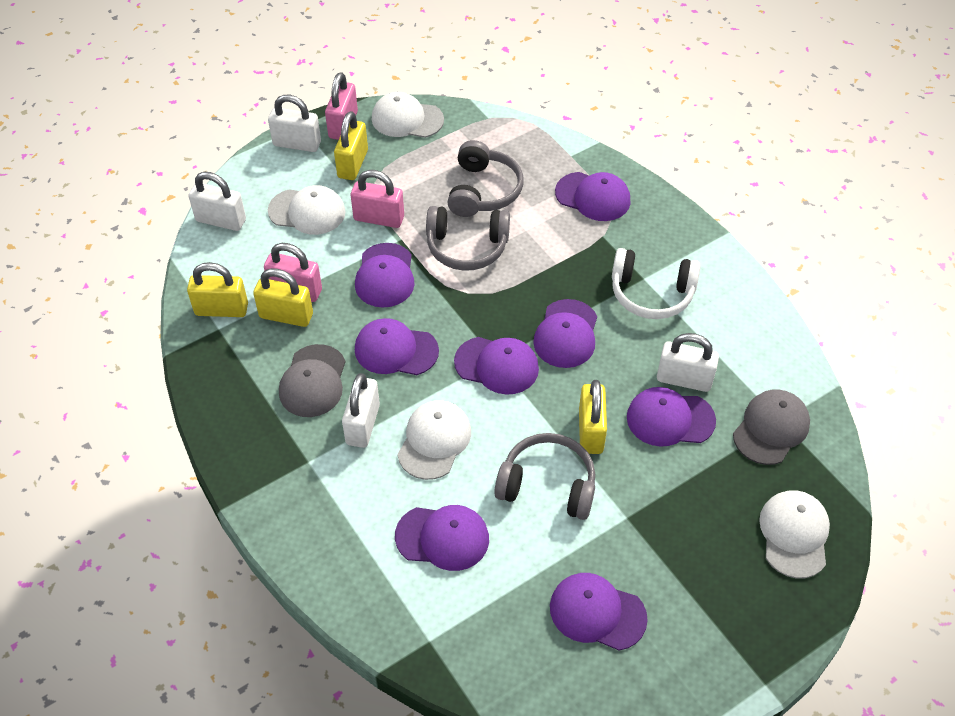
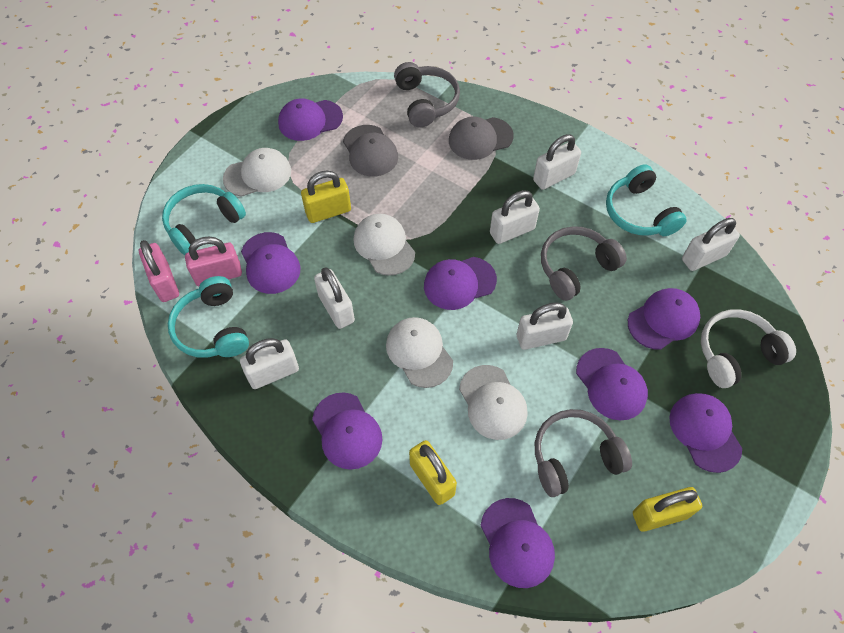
pink padlock: [264,243,322,302] [325,72,358,140] [351,170,404,228] = 3 -> [139,240,179,302] [185,236,242,287] = 2
turquoise headphones: none = 0 -> [162,184,246,255] [168,276,249,358] [606,164,687,236] = 3
white padlock: [189,172,246,231] [268,95,321,152] [342,373,380,448] [657,333,719,392] = 4 -> [240,338,299,389] [314,267,355,329] [490,190,540,244] [517,302,573,350] [533,134,581,190] [682,218,740,271] = 6
yellow padlock: [187,262,248,317] [253,268,313,327] [334,111,368,180] [579,380,607,454] = 4 -> [301,170,351,223] [409,440,457,505] [633,487,702,532] = 3

